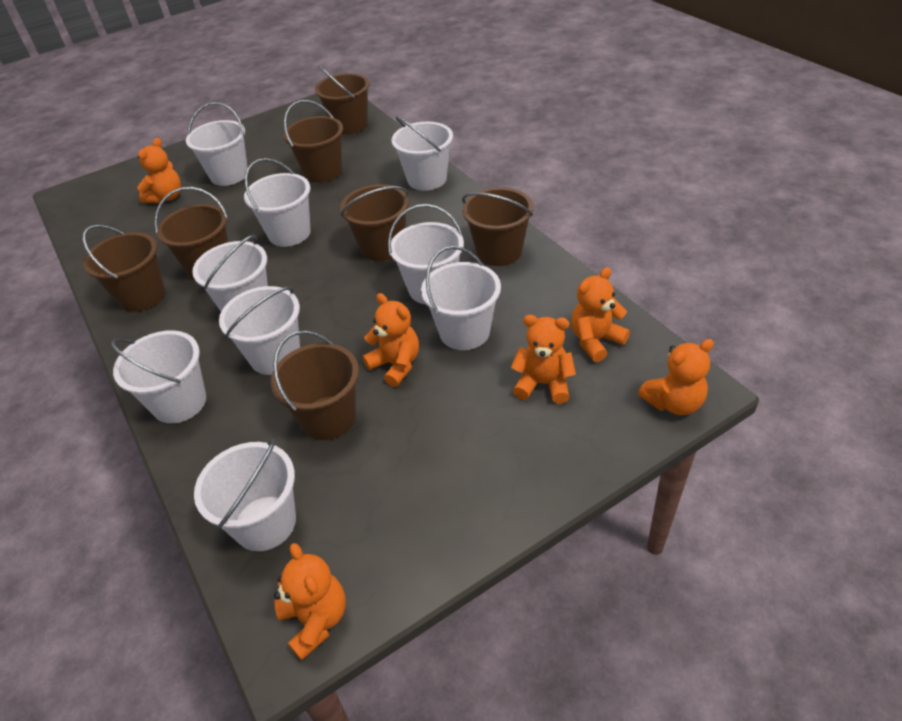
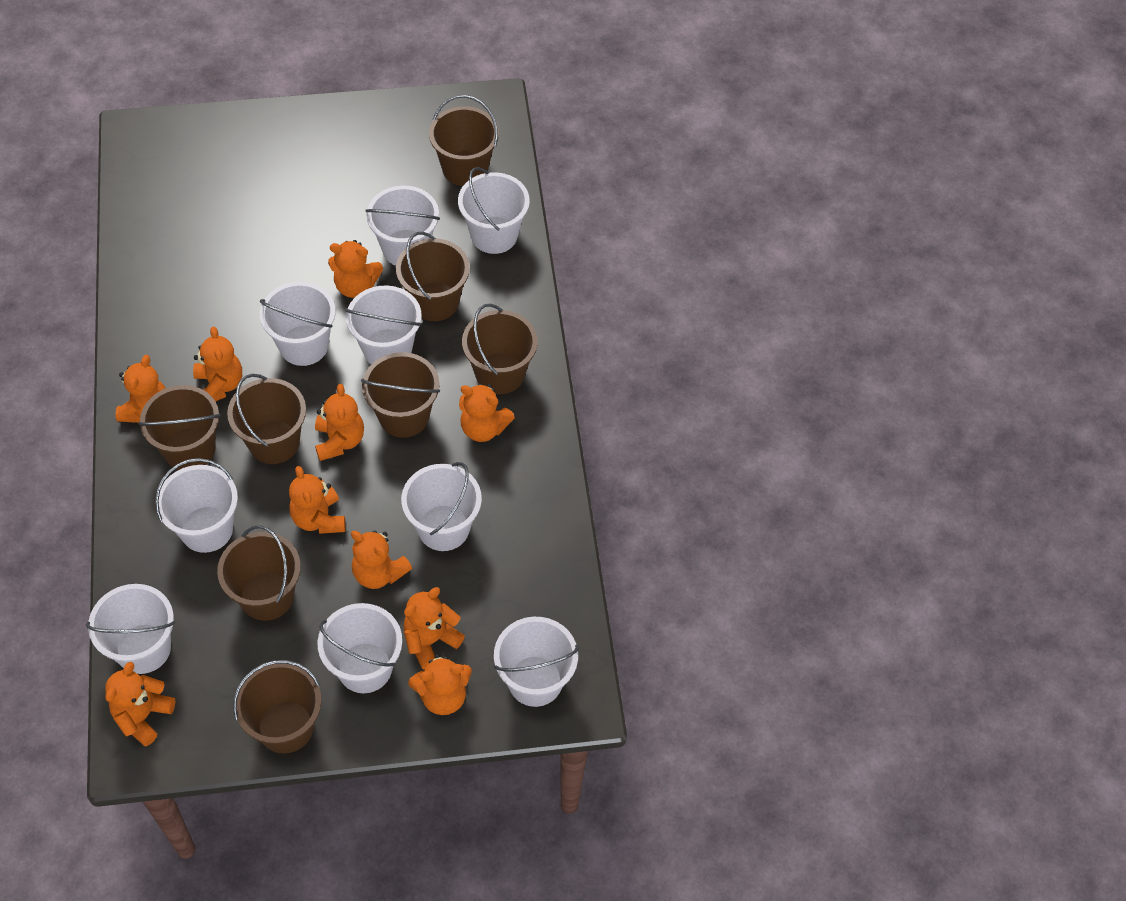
brown bucket: [82,225,165,312] [155,187,228,280] [271,331,359,440] [284,100,343,183] [315,66,370,135] [340,184,409,261] [462,187,533,266] = 7 -> [138,385,221,470] [217,525,301,621] [227,374,306,464] [233,660,322,754] [361,352,440,438] [396,232,470,321] [429,95,499,186] [462,304,538,394] = 8
orange teddy bear: [137,138,181,203] [274,543,346,660] [363,293,419,387] [510,315,576,404] [571,267,630,362] [638,339,714,415] = 6 -> [105,662,175,746] [116,355,166,423] [193,327,242,402] [289,466,345,534] [315,384,364,461] [328,240,383,298] [351,530,412,589] [403,587,465,670] [408,654,472,715] [459,384,515,442] = 10

